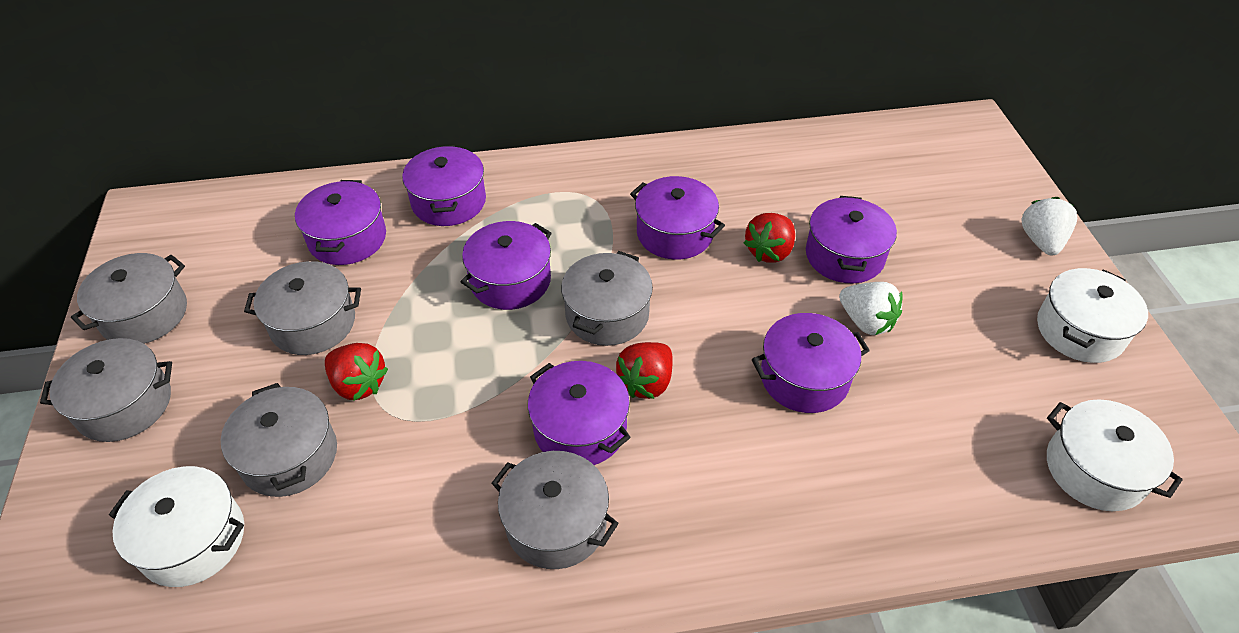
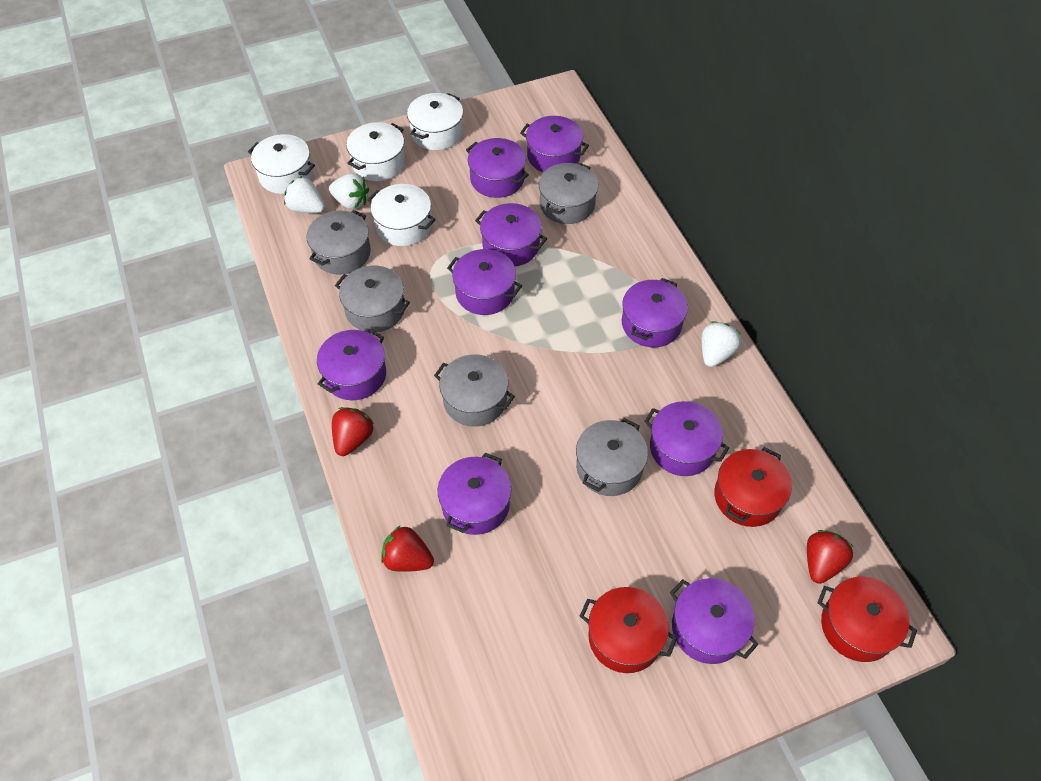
grey pot: [40,338,172,442] [71,253,187,344] [221,383,337,497] [244,261,361,355] [491,451,619,569] [561,251,653,346] = 6 -> [306,210,371,274] [335,266,410,332] [434,354,515,427] [539,162,598,224] [576,418,648,496] = 5
purple pot: [295,180,386,265] [402,145,486,226] [461,221,552,310] [528,361,631,465] [630,176,725,260] [752,313,870,413] [806,196,897,284] = 7 -> [317,329,386,400] [438,453,511,535] [447,249,522,315] [466,138,529,198] [475,203,547,266] [520,116,589,173] [622,278,688,347] [644,401,729,476] [670,578,758,664] = 9
red pot: none = 0 -> [580,587,677,673] [714,447,792,527] [817,577,917,662] = 3
white pot: [109,466,244,587] [1037,268,1148,363] [1047,400,1183,511] = 3 -> [248,134,315,194] [346,122,405,181] [367,184,436,246] [407,93,463,150] = 4
white strawberry: [839,282,903,335] [1021,197,1077,256] = 2 -> [284,176,325,213] [329,173,369,209] [702,321,741,367] = 3

